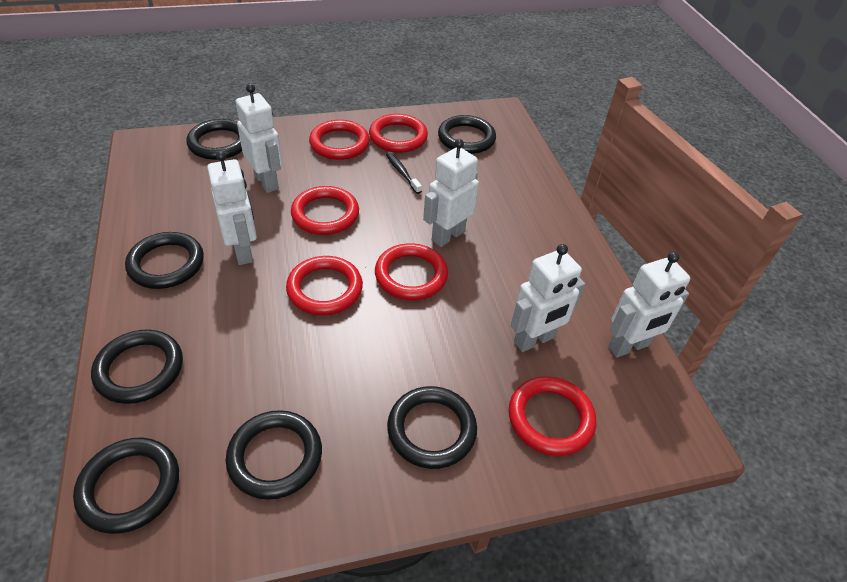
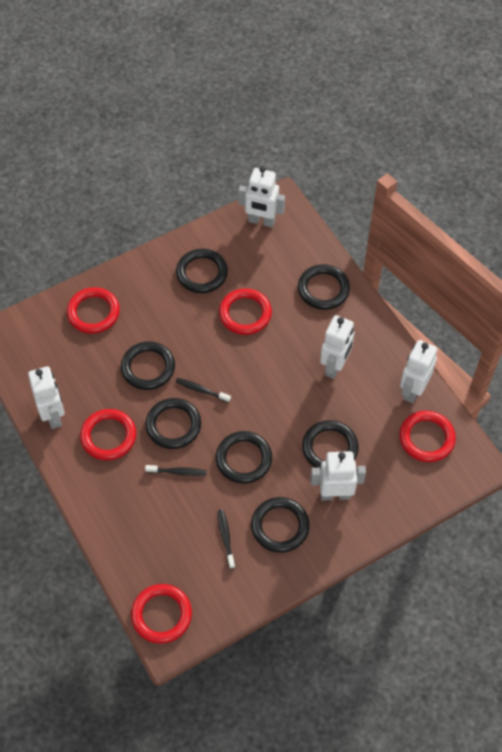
black toothbrush: [386,153,422,194] = 1 -> [145,465,207,476] [176,378,231,403] [218,509,235,569] = 3
red ring: [286,256,363,315] [291,186,359,235] [309,120,370,160] [369,114,428,153] [375,243,448,300] [509,376,596,456] = 6 -> [67,287,120,334] [80,409,136,460] [131,584,192,644] [219,288,272,335] [399,411,456,462] = 5

